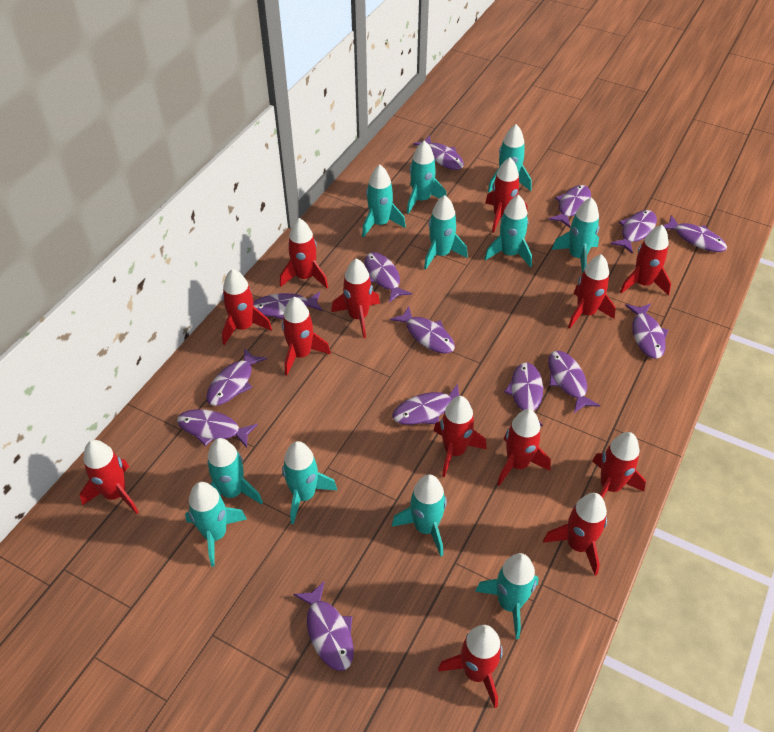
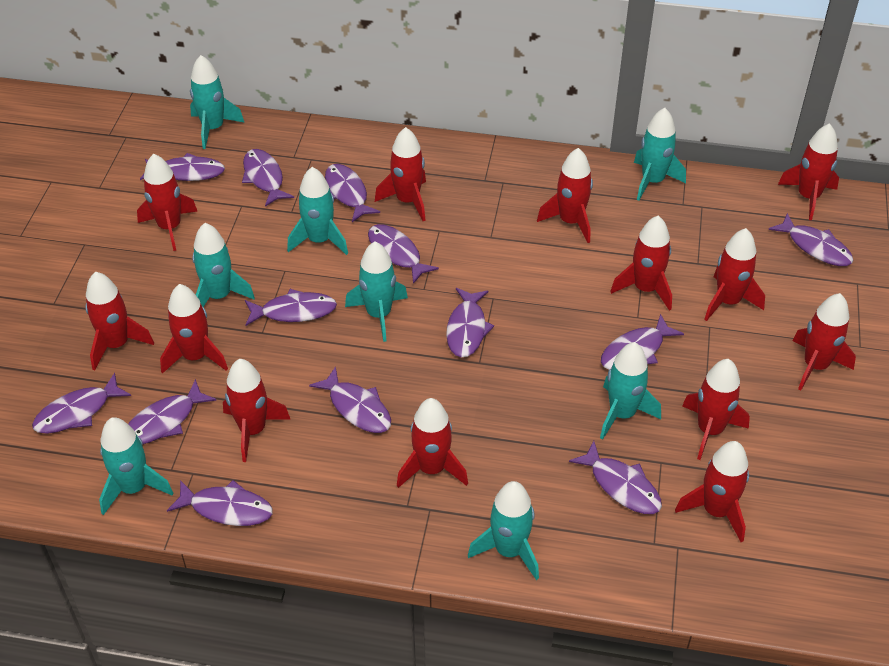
purple fish: [177,409,258,447] [206,347,267,406] [253,292,323,320] [294,581,354,671] [365,252,412,303] [390,306,455,353] [392,383,460,425] [413,135,464,170] [504,362,543,427] [548,185,591,228] [548,351,600,413] [610,210,657,254] [625,303,668,359] [663,215,727,252] = 14 -> [32,373,131,434] [128,379,217,444] [140,153,225,181] [167,480,273,526] [242,149,294,207] [245,289,337,326] [309,366,391,433] [325,164,380,222] [368,224,439,284] [446,288,494,358] [569,441,662,514] [601,314,684,369] [768,213,853,266] = 13
turquoise rocket: [185,482,247,567] [207,438,263,505] [282,441,337,524] [362,165,406,238] [392,474,447,557] [407,140,447,214] [424,195,468,270] [475,553,539,639] [484,195,532,267] [488,124,532,192] [552,197,599,274] = 11 -> [99,417,173,515] [190,55,245,149] [192,223,255,307] [287,167,348,255] [345,241,408,342] [468,481,539,580] [600,342,661,440] [634,108,686,201] = 8

